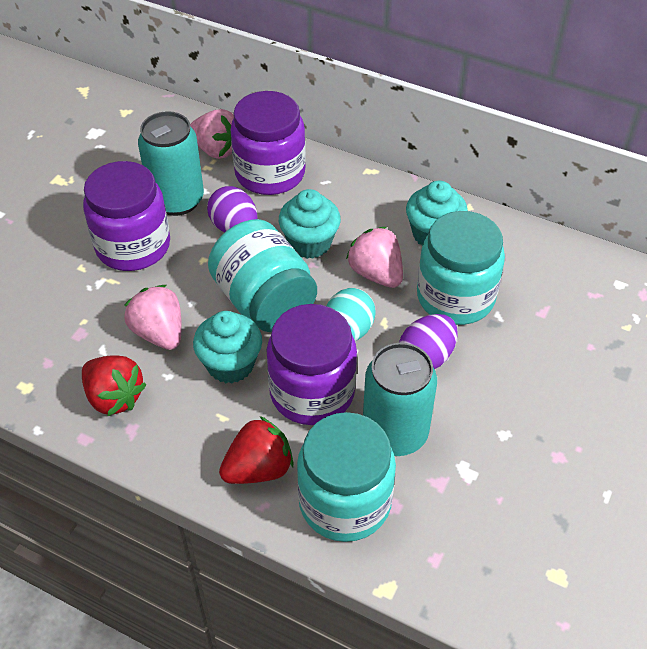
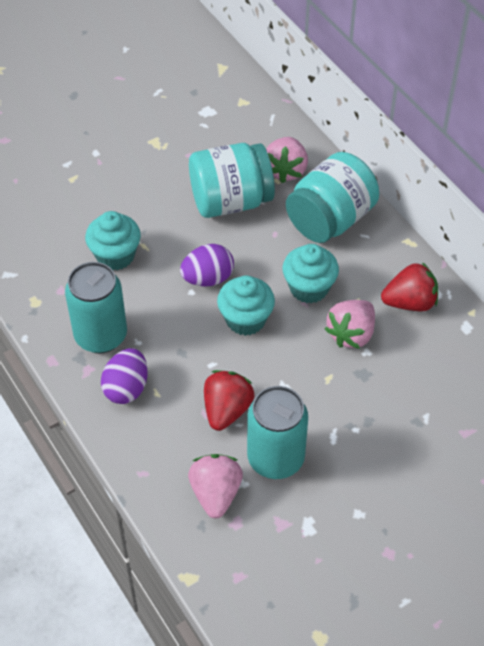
purple jar: [83,161,170,271] [230,91,306,195] [267,304,357,425] = 3 -> none = 0
turquoise egg: [326,288,376,341] = 1 -> none = 0
turquoise jar: [208,219,317,332] [297,412,396,542] [417,211,505,325] = 3 -> [189,143,275,218] [286,152,379,243] = 2

